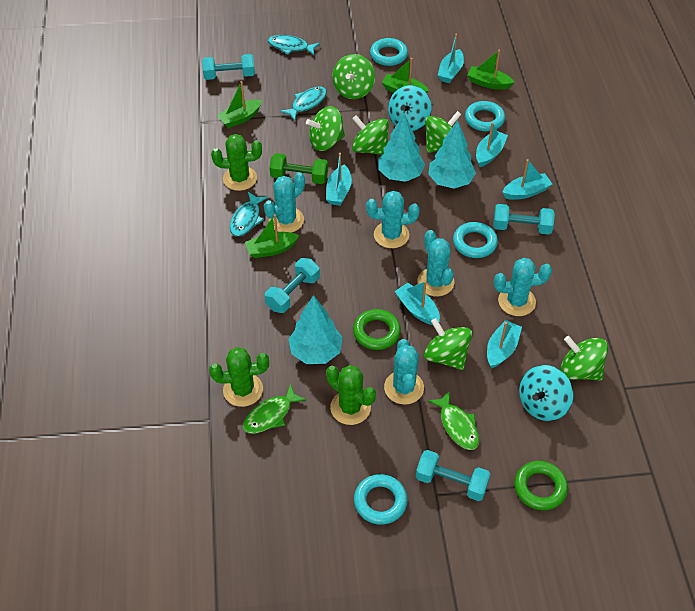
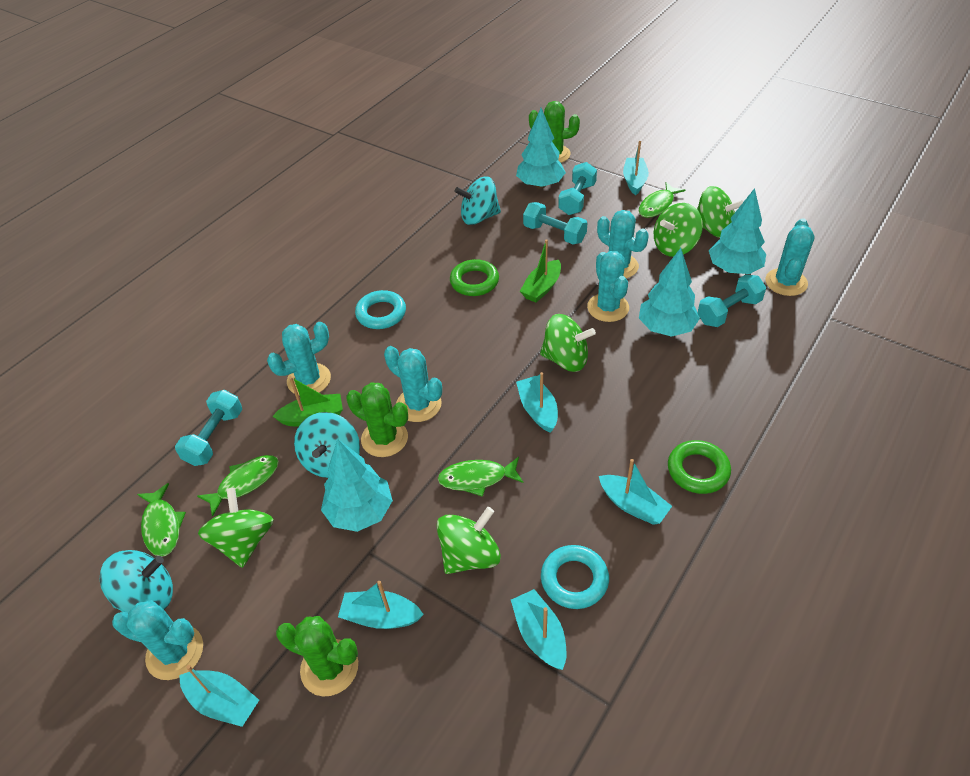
green boat: [217,81,262,128] [245,214,299,258] [382,58,429,93] [467,50,514,90] = 4 -> [272,376,343,427] [520,239,561,303] = 2
green dumbbell: [270,153,328,184] = 1 -> none = 0
green fish: [243,384,307,434] [428,391,479,450] = 2 -> [137,483,186,557] [197,455,279,517] [438,457,524,497] [639,182,685,218] = 4
green spinning top: [306,106,345,151] [332,54,375,99] [352,115,389,155] [424,318,472,370] [425,111,461,153] [560,336,608,381] = 6 -> [198,488,274,568] [437,507,501,574] [540,314,596,372] [654,203,703,257] [697,186,744,238] = 5
turquoise cactus: [264,172,305,233] [366,191,420,248] [384,339,424,405] [417,230,454,296] [494,258,552,316] = 5 -> [112,600,203,680] [267,322,331,396] [384,346,442,422] [587,251,629,322] [597,210,649,278] [765,218,815,296] = 6
turquoise fish: [230,192,268,237] [268,35,320,55] [280,87,327,121] = 3 -> none = 0
turquoise ring: [354,474,408,525] [370,38,408,66] [453,222,498,258] [465,101,505,132] = 4 -> [355,290,406,329] [541,545,609,609] = 2
turquoise spinning top: [388,85,432,131] [519,365,573,421] = 2 -> [100,550,173,613] [294,412,360,478] [455,176,501,225] = 3
turquoise tree: [288,295,343,364] [378,114,425,182] [428,120,476,189] = 3 -> [321,439,393,532] [516,108,566,189] [639,248,700,337] [709,188,766,274] = 4

